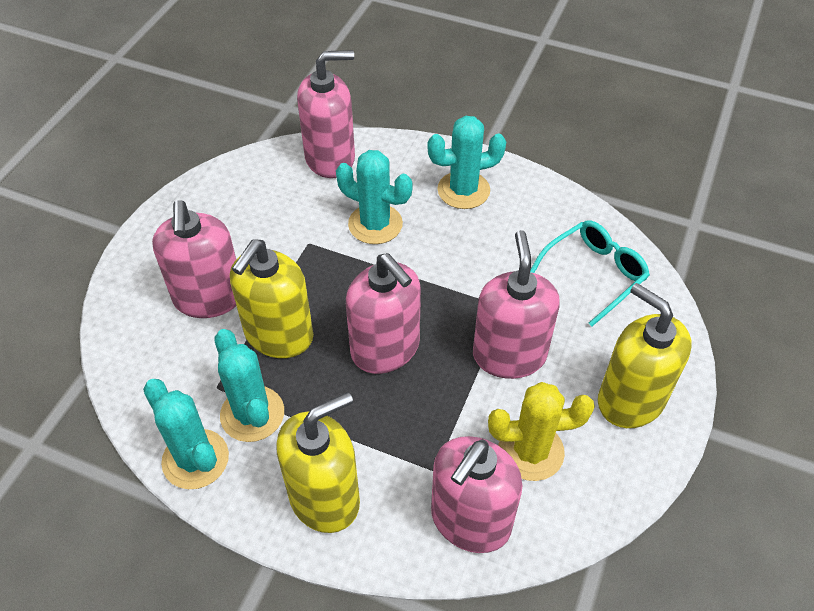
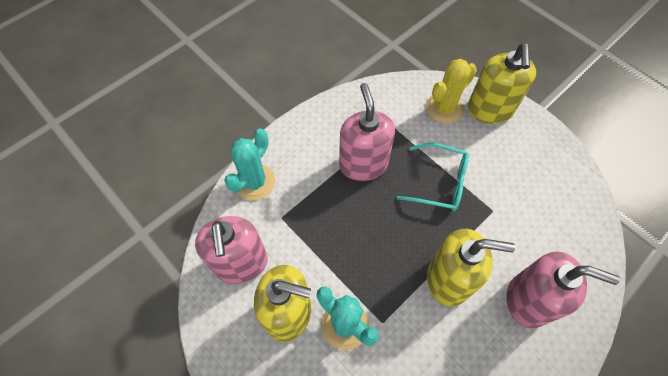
pink soap dispenser: [152,200,236,318] [297,50,355,178] [346,253,421,374] [431,436,522,553] [473,230,560,379] = 5 -> [195,216,268,284] [339,83,395,181] [506,251,620,329] = 3
turquoise cactus: [143,379,229,489] [214,329,284,442] [336,150,413,244] [428,116,506,209] = 4 -> [224,129,275,201] [316,286,379,350] = 2

